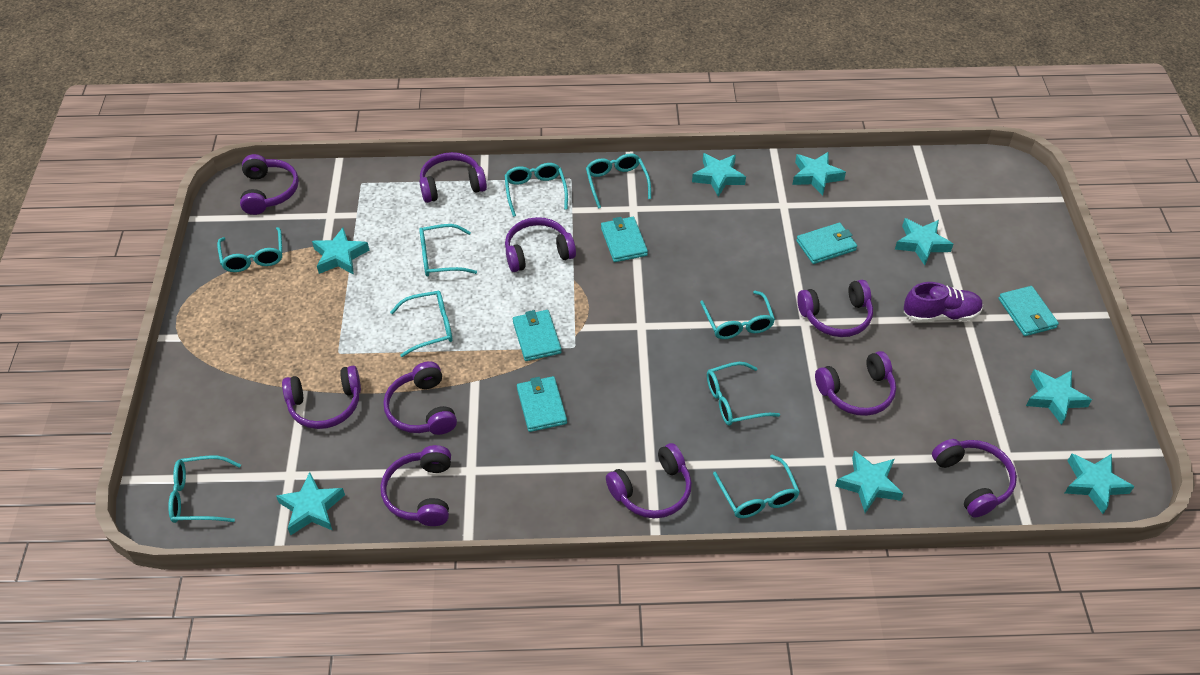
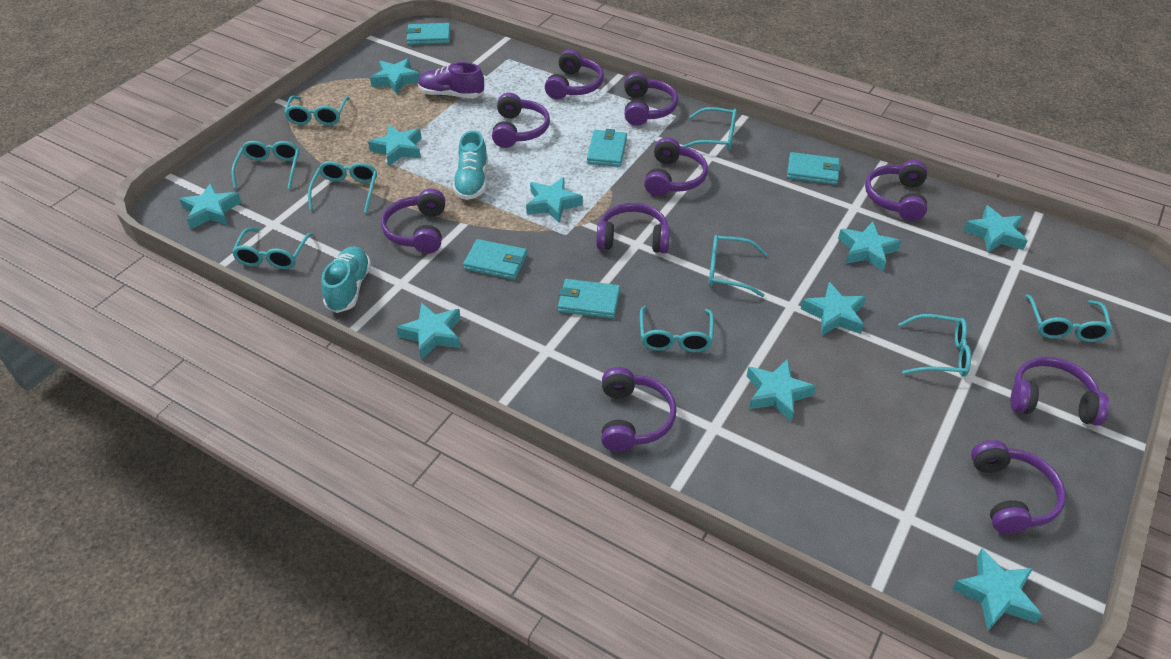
turquoise shoe: none = 0 -> [321,246,371,313] [453,130,488,200] = 2
turquoise star: [276,472,345,535] [312,228,369,275] [692,153,746,197] [792,152,846,196] [835,450,904,513] [895,218,953,265] [1026,369,1092,425] [1065,454,1135,514] = 8 -> [179,183,241,229] [368,125,422,167] [370,58,420,94] [396,302,461,360] [526,177,583,223] [747,359,816,422] [801,282,866,336] [838,222,901,271] [952,549,1042,631] [963,205,1028,253] = 10

